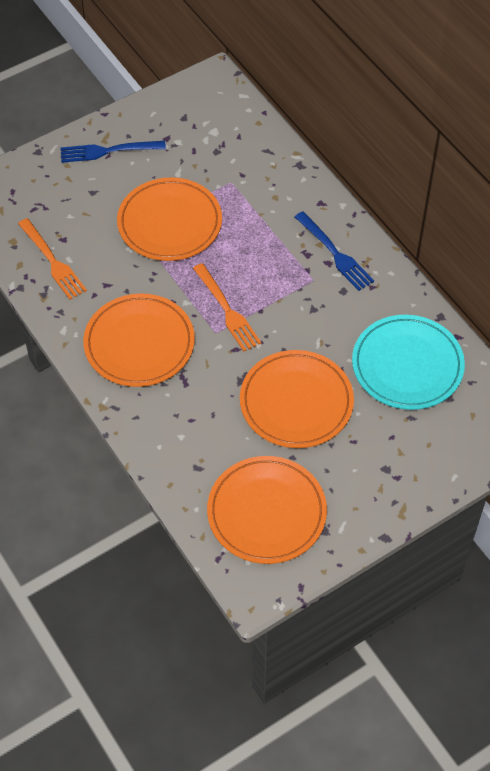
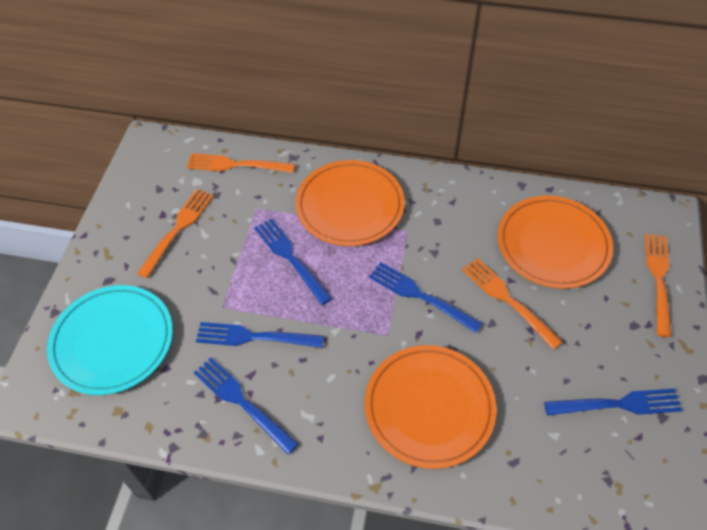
blue fork: [60,141,166,163] [295,211,374,291] = 2 -> [193,358,299,455] [196,322,324,348] [254,218,332,305] [369,262,483,333] [544,389,682,416] = 5
orange fork: [18,218,87,300] [193,263,261,351] = 2 -> [137,189,214,278] [187,153,295,173] [462,258,563,350] [645,234,671,337] = 4
orange plate: [83,293,195,387] [117,177,222,261] [207,456,327,564] [240,350,354,448] = 4 -> [295,160,405,246] [365,345,497,469] [498,196,613,289] = 3

